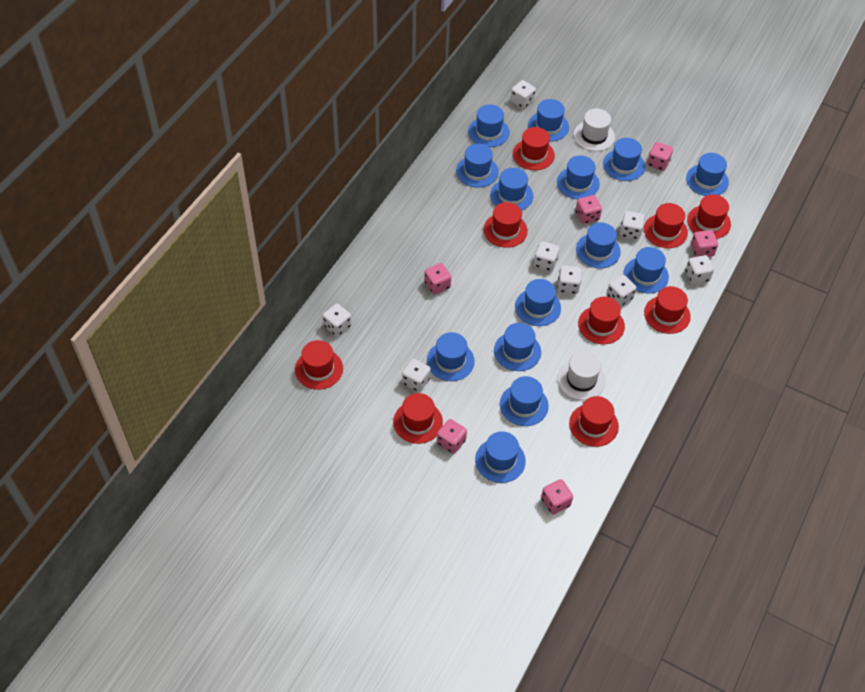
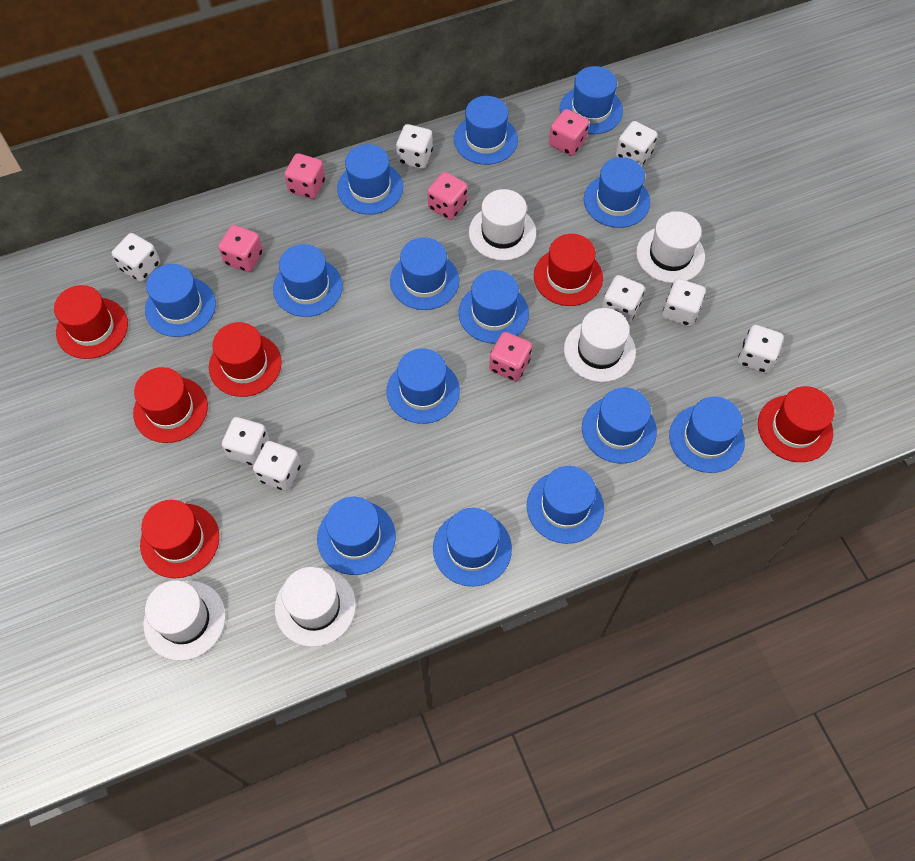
pink dice: [424,263,451,295] [437,419,467,454] [541,479,573,515] [575,195,602,224] [647,142,673,171] [691,230,718,257] = 6 -> [218,225,263,272] [285,153,325,199] [427,172,468,220] [489,332,532,381] [549,109,589,156] = 5
red hat: [295,340,343,390] [393,393,443,444] [484,202,528,248] [513,127,555,170] [569,396,619,447] [578,297,625,344] [644,203,688,248] [644,286,691,334] [687,194,731,239] = 9 -> [54,285,128,359] [133,367,208,443] [140,500,219,578] [209,322,282,397] [534,234,603,306] [758,386,834,462] = 6
white hat: [557,351,606,400] [574,108,615,151] = 2 -> [143,580,226,661] [275,567,356,647] [469,189,536,261] [564,308,636,382] [636,211,705,283] = 5

